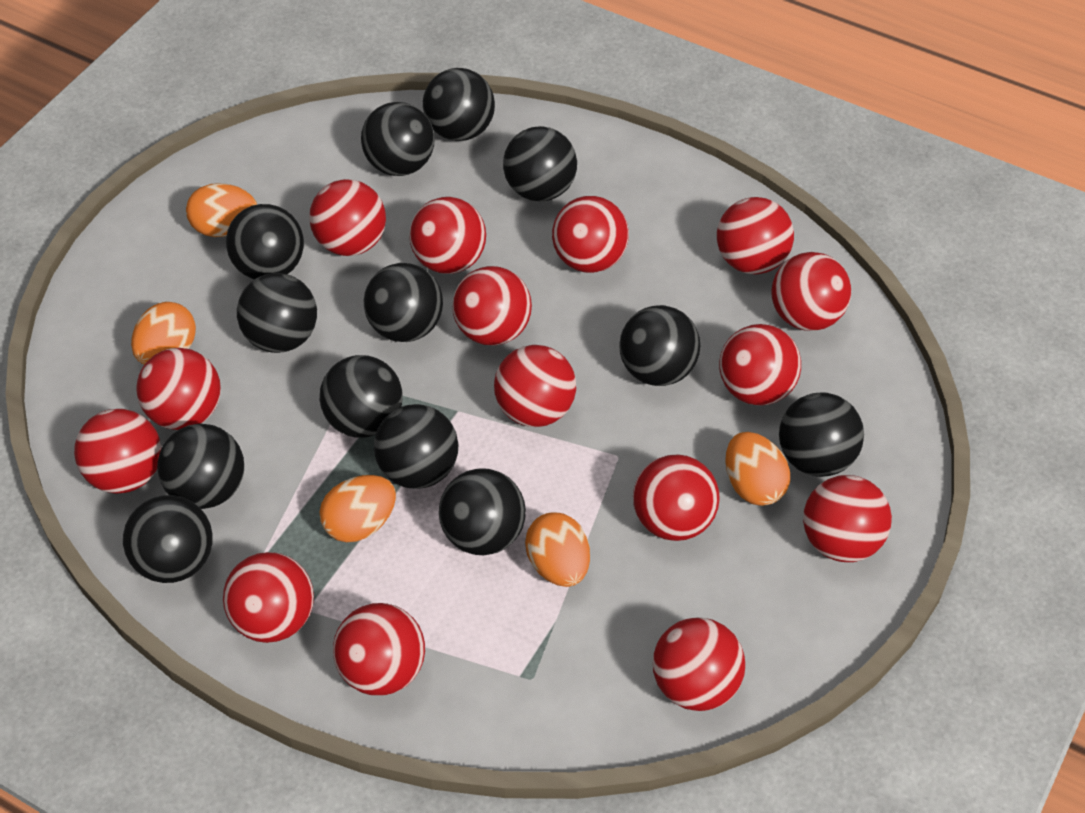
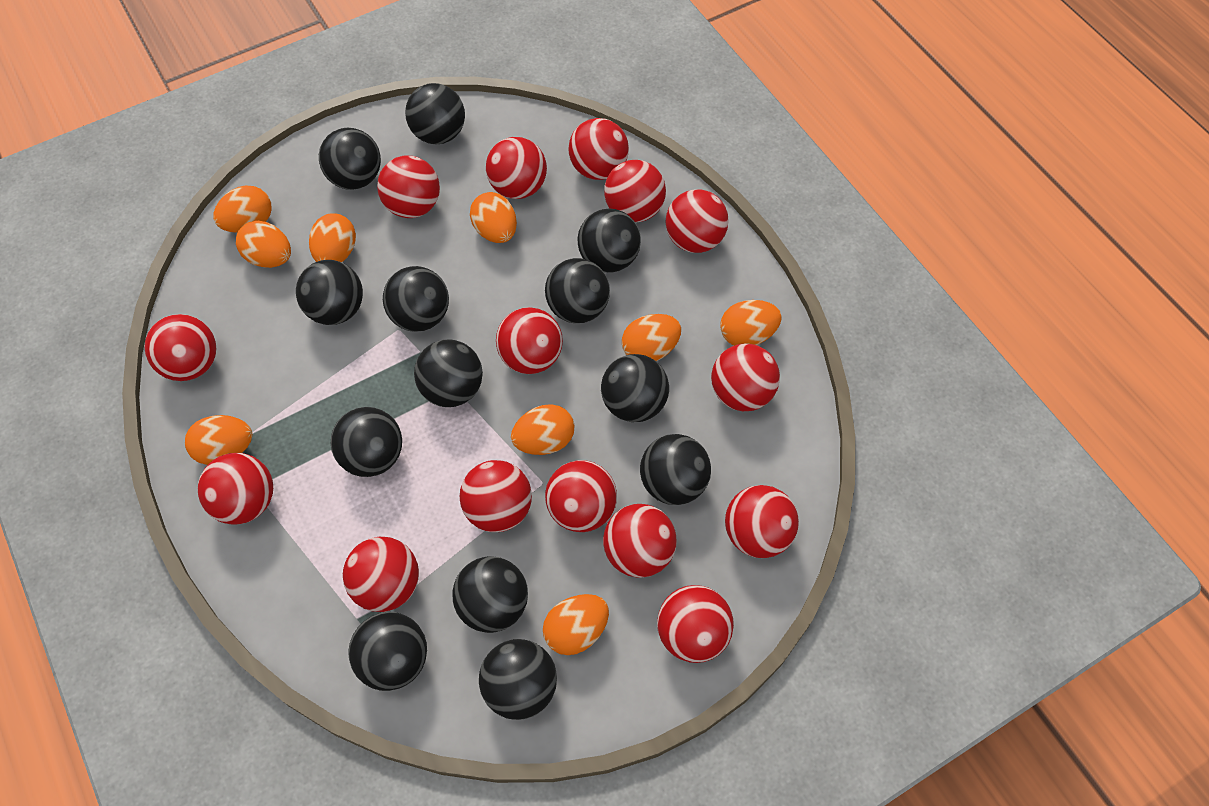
orange egg: [131,302,196,365] [186,183,257,237] [319,475,396,542] [525,513,590,587] [725,432,790,506] = 5 -> [185,415,252,465] [213,186,272,233] [236,221,291,268] [309,214,356,262] [470,192,517,243] [511,404,574,455] [543,594,609,655] [622,314,681,361] [720,300,782,346] = 9

